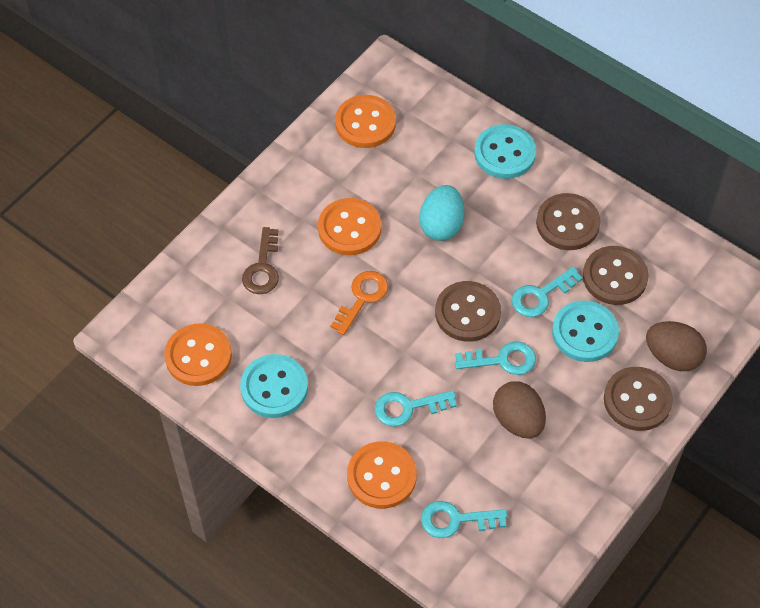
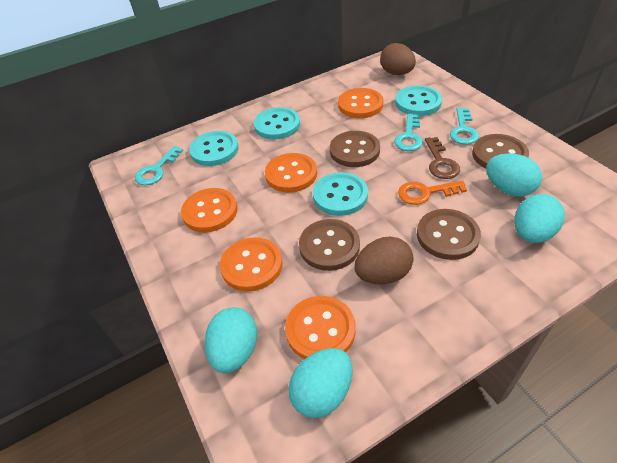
orange button: [164,323,232,386] [318,198,381,255] [335,95,396,148] [347,441,417,509] = 4 -> [181,188,237,233] [220,237,282,292] [265,153,317,193] [285,296,356,359] [338,88,383,118] = 5
turquoise button: [240,354,308,418] [474,124,536,179] [552,300,619,362] = 3 -> [189,131,239,166] [254,107,300,140] [313,172,368,216] [395,85,442,116] = 4
turquoise egg: [420,185,464,241] = 1 -> [204,307,257,373] [288,348,353,418] [486,153,542,197] [514,194,565,243] = 4
turquoise key: [375,391,457,427] [421,501,507,538] [455,341,536,375] [512,266,583,317] = 4 -> [135,146,183,186] [394,114,423,151] [450,107,479,145] = 3

